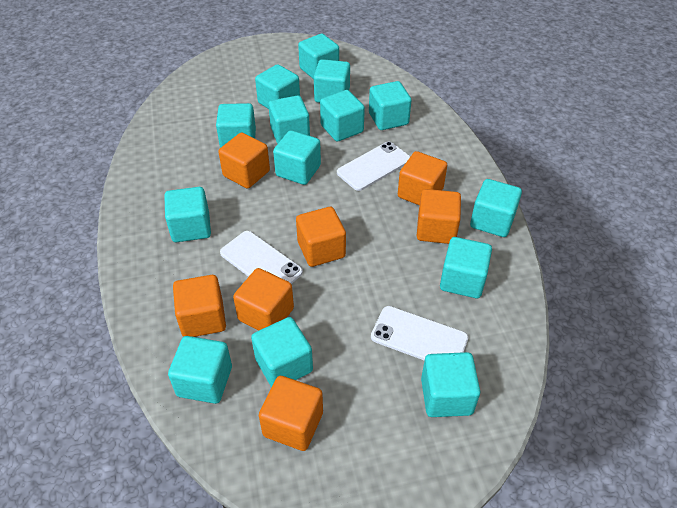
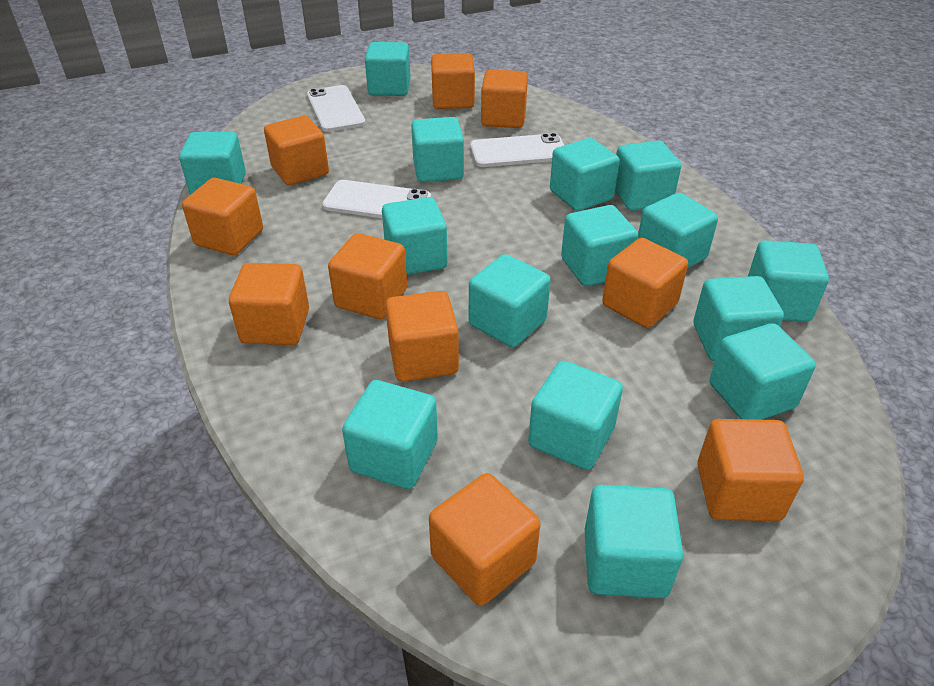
orange cube: [173,275,226,337] [218,132,270,189] [233,268,294,331] [259,376,323,451] [296,207,346,267] [398,151,447,205] [417,189,461,244] = 7 -> [182,178,263,255] [229,263,309,345] [264,115,329,185] [328,233,407,319] [385,291,459,382] [429,473,540,606] [431,53,475,109] [481,69,528,128] [602,238,688,328] [697,419,804,521] = 10
turquoise cube: [164,187,211,242] [168,336,232,404] [216,103,256,148] [251,317,313,387] [255,64,300,109] [268,95,310,144] [273,130,321,185] [298,34,339,79] [314,59,350,103] [320,90,365,141] [369,81,412,130] [421,352,480,417] [440,237,492,298] [470,179,522,237] = 14 -> [179,132,246,195] [342,380,438,489] [365,42,411,96] [382,197,447,275] [411,117,464,182] [469,254,551,347] [528,361,623,470] [550,138,620,211] [561,205,638,286] [585,485,683,598] [615,140,681,211] [638,193,718,268] [693,276,784,361] [709,323,816,420] [748,240,829,322] = 15

